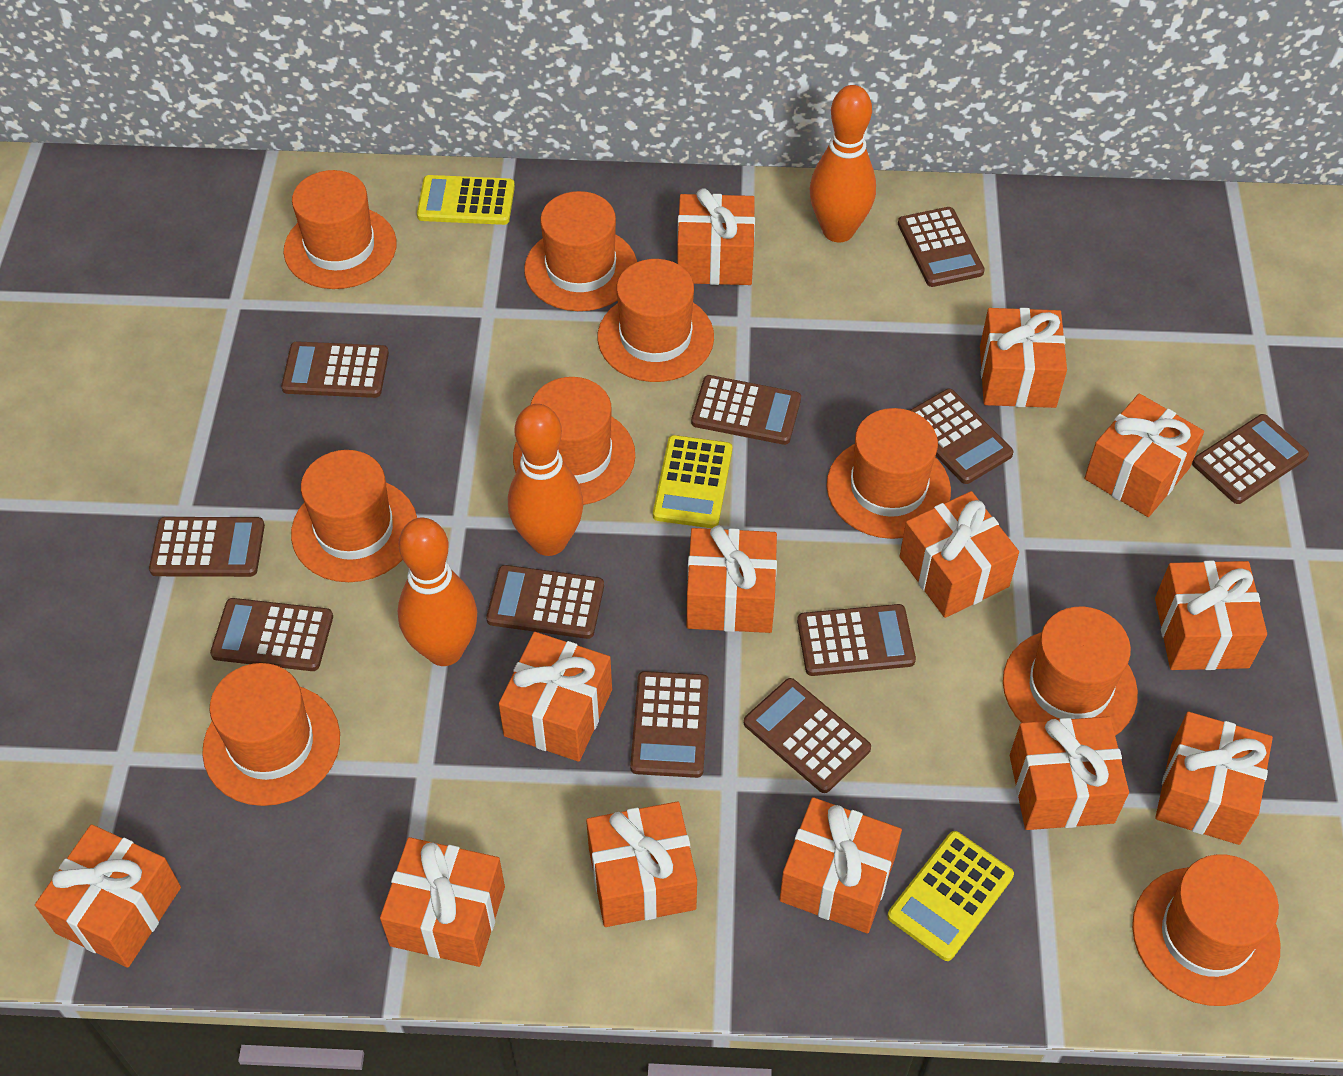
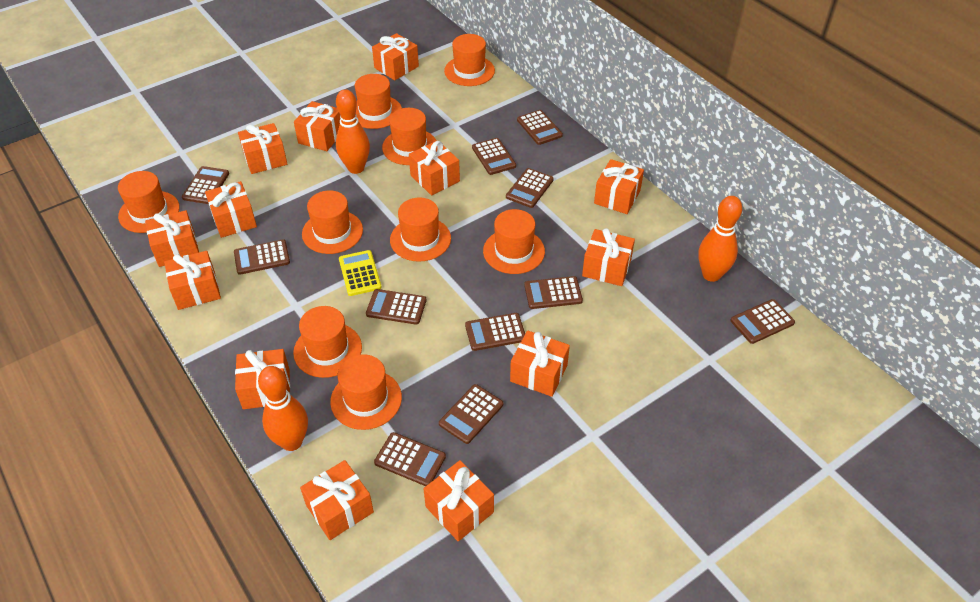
yellow calculator: [417,175,515,225] [653,435,732,528] [887,831,1014,961] = 3 -> [339,250,382,296] = 1

